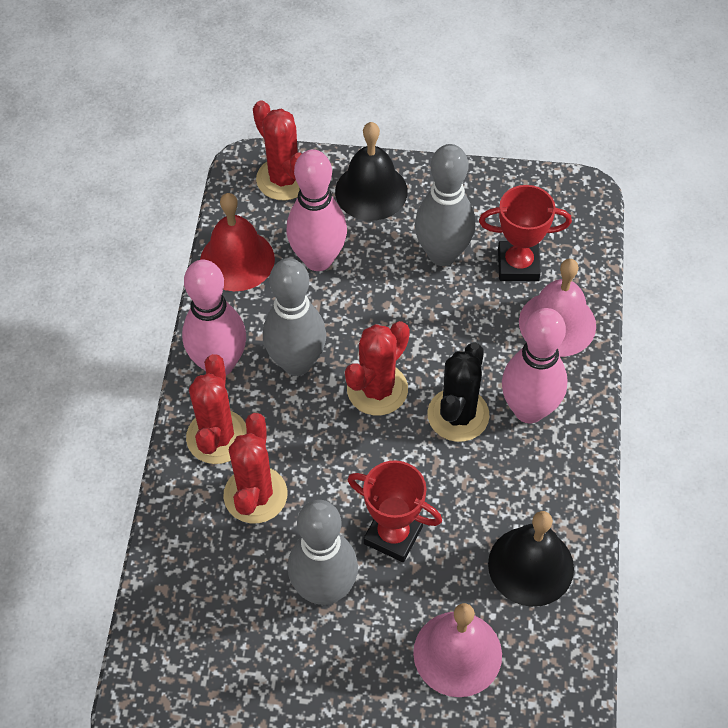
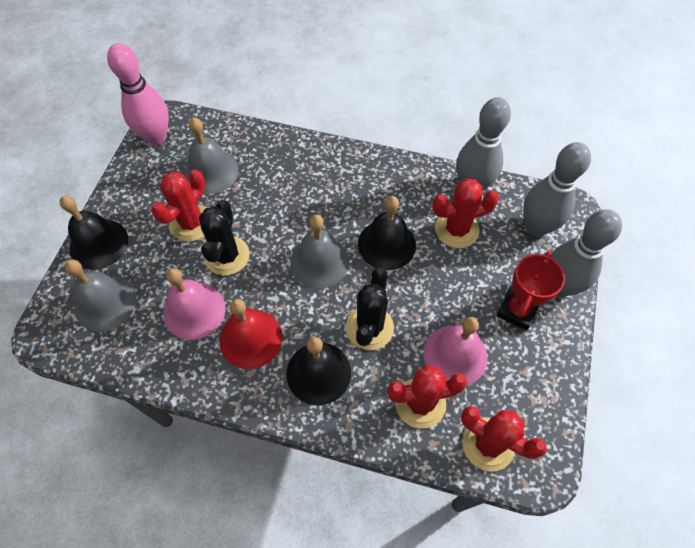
black bell: [335,122,408,221] [488,511,574,607] = 2 -> [59,195,128,270] [286,337,351,405] [358,196,416,270] = 3
black cactus: [427,343,490,442] = 1 -> [199,200,250,275] [346,268,394,350] = 2
grey bell: none = 0 -> [65,259,137,332] [184,117,239,194] [291,215,349,288] = 3
pink bowling pin: [182,260,246,375] [286,149,347,271] [502,308,568,423] = 3 -> [107,43,169,145] = 1
red trophy: [348,460,442,562] [479,185,572,281] = 2 -> [497,251,565,330] = 1

